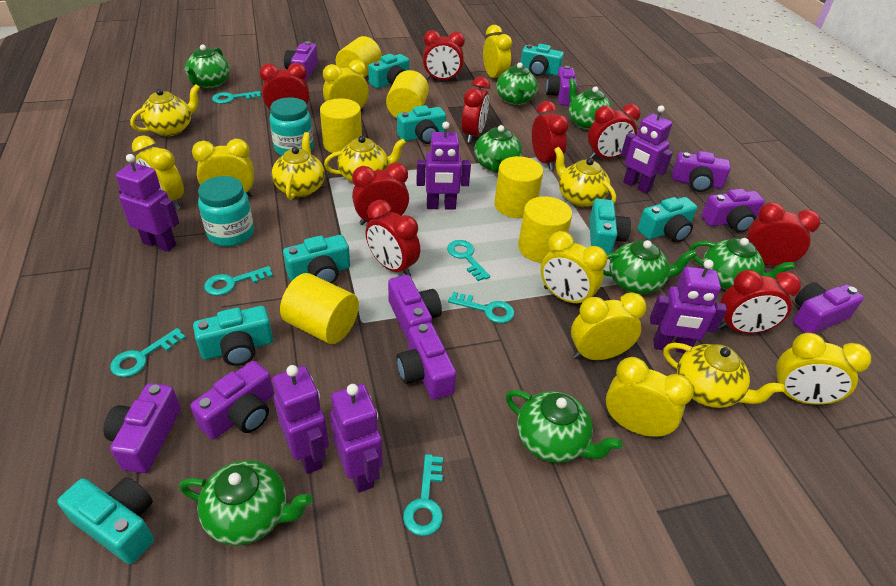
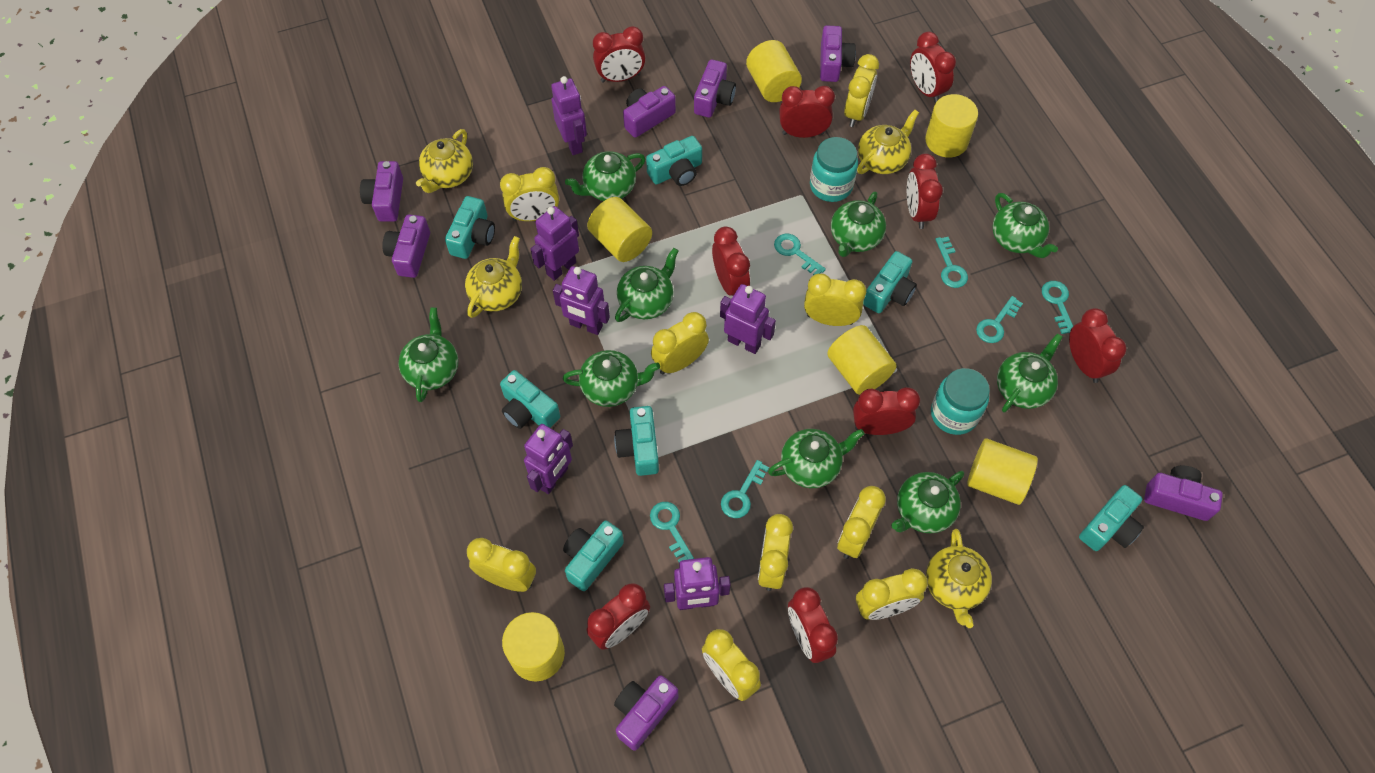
green teapot: [179,460,312,546] [184,45,230,88] [474,124,523,173] [496,63,538,105] [506,390,622,463] [569,78,613,130] [603,240,697,294] [689,238,795,290] = 8 -> [398,307,458,402] [563,350,660,407] [565,151,646,201] [615,248,679,322] [768,429,864,488] [831,191,886,257] [891,471,964,534] [992,193,1058,258] [997,333,1063,412] = 9
purple camera: [103,383,181,473] [190,361,274,439] [284,41,318,81] [388,275,442,343] [397,322,456,400] [546,66,578,106] [672,151,731,192] [701,189,765,233] [793,282,864,334] = 9 -> [360,161,403,222] [382,214,430,278] [614,675,678,751] [623,86,676,138] [694,59,736,118] [820,25,856,82] [1144,466,1223,521] = 7
turquoise camera: [57,477,154,564] [193,306,273,366] [283,235,350,284] [368,54,409,89] [397,105,446,144] [521,44,564,76] [589,199,631,254] [638,197,697,242] = 8 -> [445,196,495,259] [500,370,560,429] [563,520,624,591] [614,406,659,476] [646,136,702,186] [863,251,917,313] [1079,485,1144,551] = 7
yellow clock: [132,135,184,209] [192,139,254,197] [323,60,369,112] [483,25,512,78] [541,231,607,304] [571,292,647,360] [606,357,694,439] [776,333,871,405] = 8 -> [467,538,536,592] [500,167,559,221] [651,312,709,375] [702,629,761,701] [758,514,793,591] [804,274,866,326] [837,486,886,559] [844,54,879,127] [856,568,927,620] = 9
yellow teapot: [130,84,200,136] [272,132,325,200] [324,136,406,182] [554,147,616,207] [663,343,785,408] = 5 -> [416,129,473,193] [465,236,522,318] [857,110,919,174] [926,529,992,628] = 4

